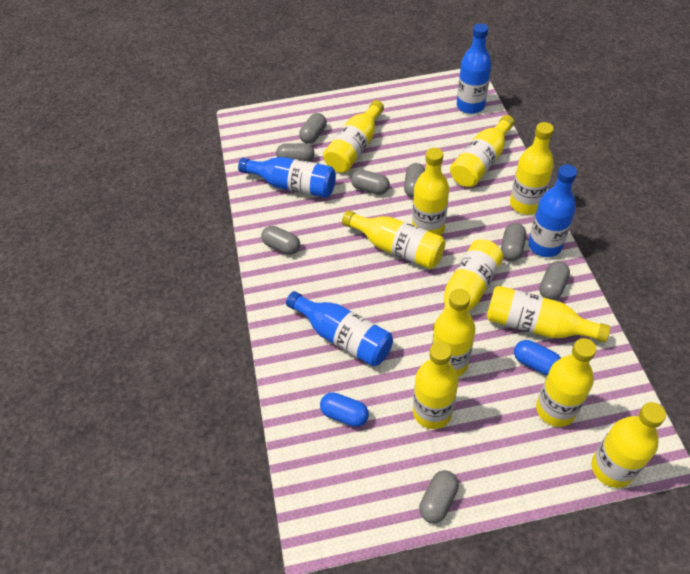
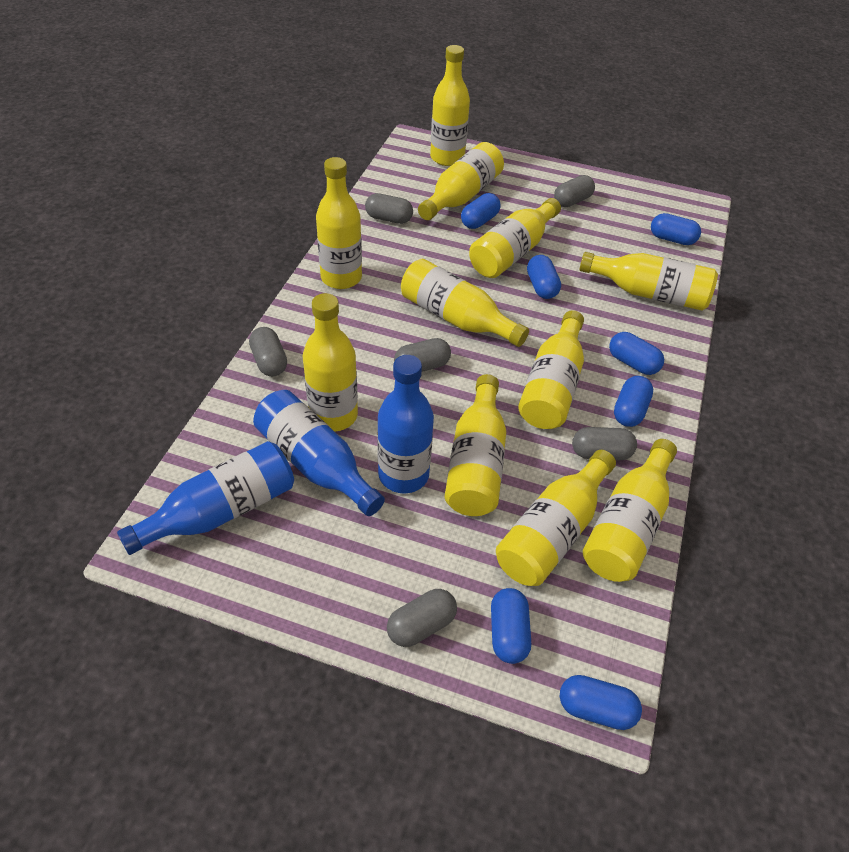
blue bottle: [238,157,336,198] [286,291,393,366] [457,23,491,114] [528,164,577,257] = 4 -> [117,441,294,555] [253,390,385,516] [377,355,434,494] = 3
blue capsule: [320,392,369,427] [514,340,561,375] = 2 -> [461,193,501,229] [491,588,531,664] [527,255,561,299] [560,675,642,730] [609,332,664,375] [614,376,653,427] [651,213,701,245] = 7
grey capsule: [261,226,300,255] [276,143,315,162] [299,113,327,144] [351,170,390,195] [404,163,425,198] [419,470,459,523] [501,223,526,261] [539,261,570,300] = 8 -> [249,327,287,376] [365,193,413,224] [387,589,457,647] [394,338,451,372] [554,175,595,207] [572,427,637,460] = 6

